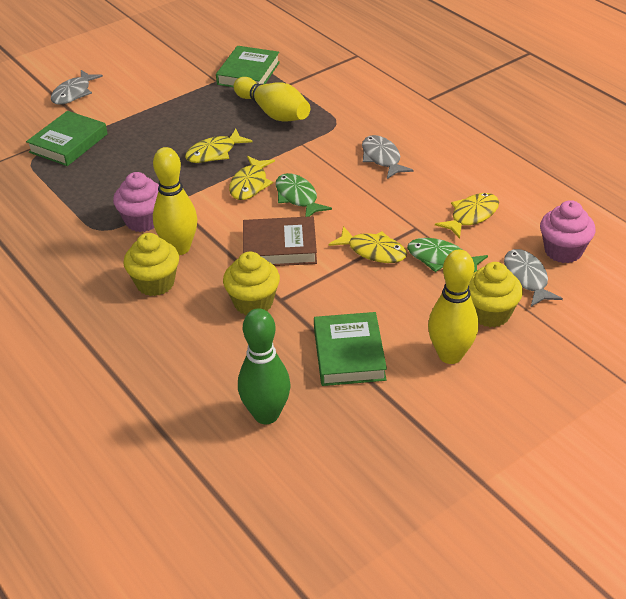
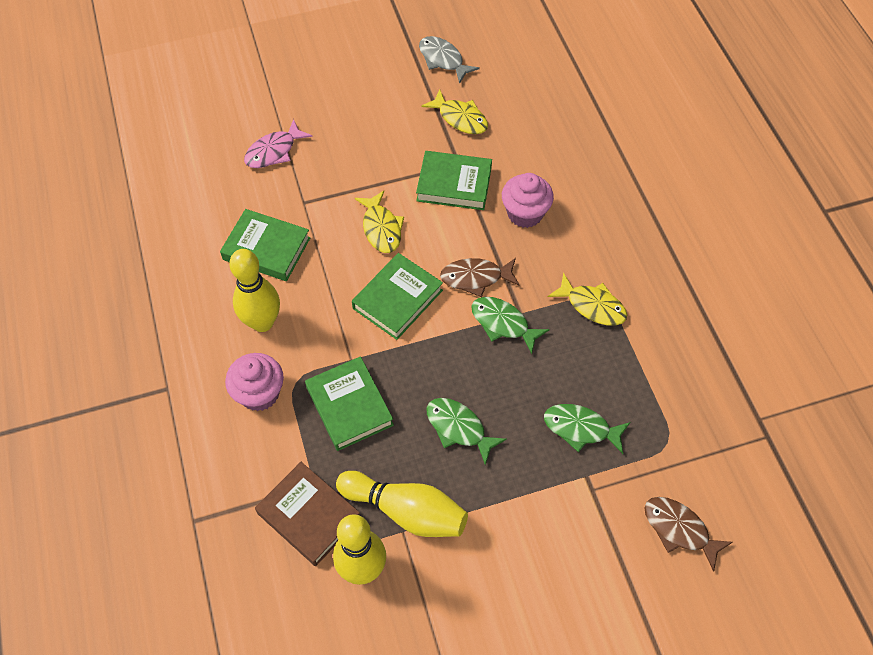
brown fish: none = 0 -> [440,258,520,297] [644,497,733,572] = 2
green book: [26,111,108,166] [216,46,280,87] [314,312,387,386] = 3 -> [220,209,310,281] [305,356,394,451] [352,253,443,340] [416,151,492,210] = 4
green bowling pin: [238,308,290,424] = 1 -> none = 0
green fish: [276,173,332,217] [407,238,488,272] = 2 -> [427,398,507,465] [471,297,550,354] [544,404,630,454] = 3
grey fish: [51,70,103,105] [362,135,414,179] [504,249,563,307] = 3 -> [419,36,480,84] = 1
pink fish: none = 0 -> [244,119,313,168] = 1
yellow cupcake: [123,233,179,296] [223,251,280,315] [469,262,523,327] = 3 -> none = 0
yellow fish: [185,129,252,163] [229,156,275,200] [328,226,407,263] [435,193,499,239] = 4 -> [355,191,404,253] [422,89,488,134] [548,272,627,326] = 3

